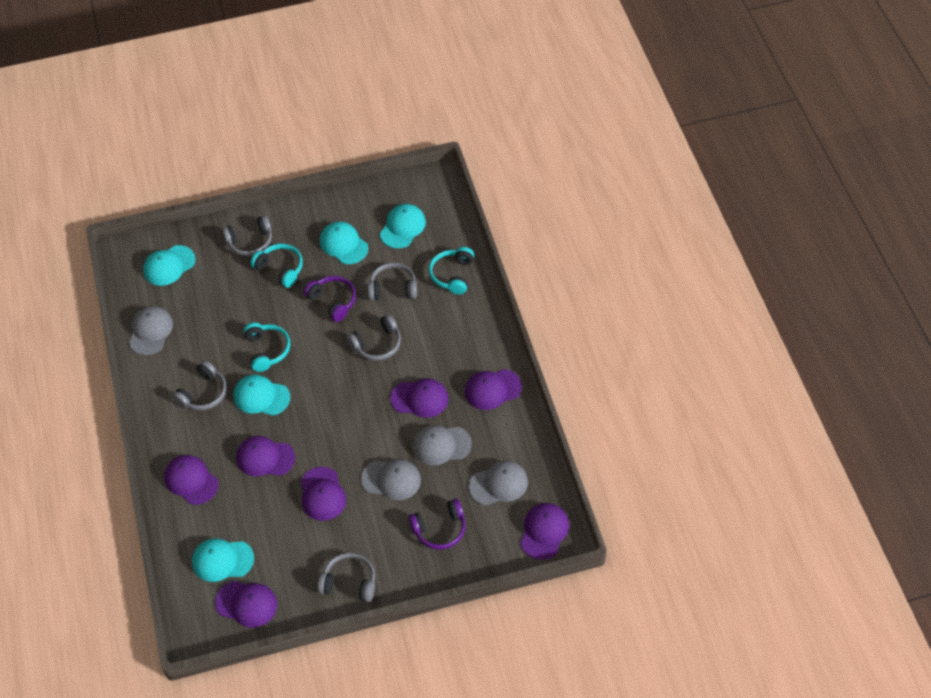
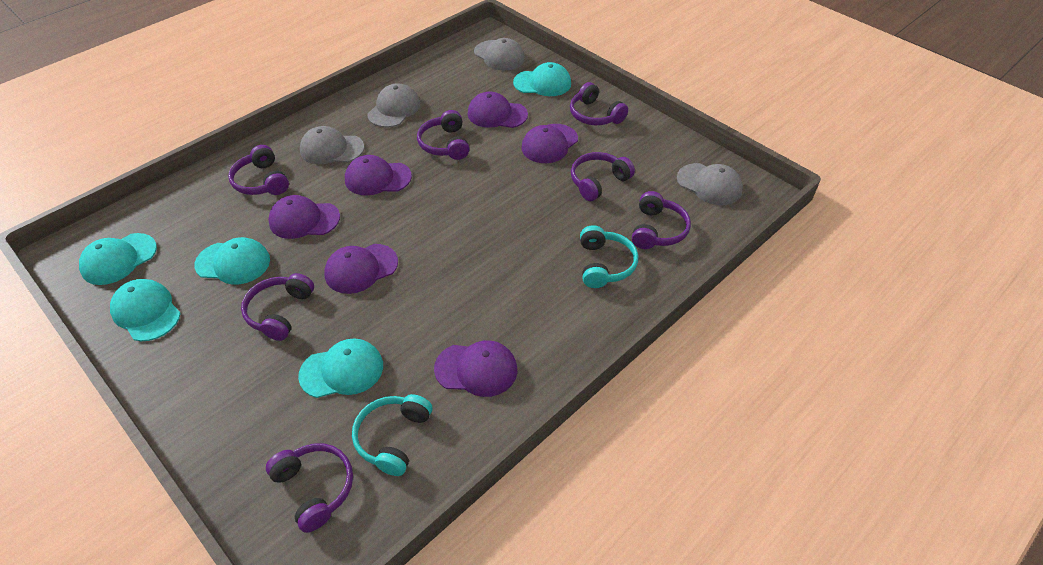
grey headphones: [172,361,227,410] [222,215,272,256] [318,553,375,602] [347,314,401,361] [368,262,417,300] = 5 -> none = 0
purple cap: [164,455,219,505] [215,581,277,628] [236,436,295,476] [301,467,346,521] [390,378,449,418] [465,369,522,410] [520,503,569,560] = 7 -> [268,195,340,239] [324,244,398,294] [345,155,412,196] [434,340,517,397] [467,92,528,128] [522,124,578,163] = 6
purple headphones: [303,276,356,322] [408,499,466,549] = 2 -> [228,145,289,195] [241,273,314,341] [266,443,353,533] [417,110,469,160] [570,82,628,125] [571,152,635,201] [632,191,691,249] = 7
turquoise headphones: [243,323,291,372] [250,244,303,288] [429,247,474,295] = 3 -> [352,394,432,476] [580,225,638,288] = 2

